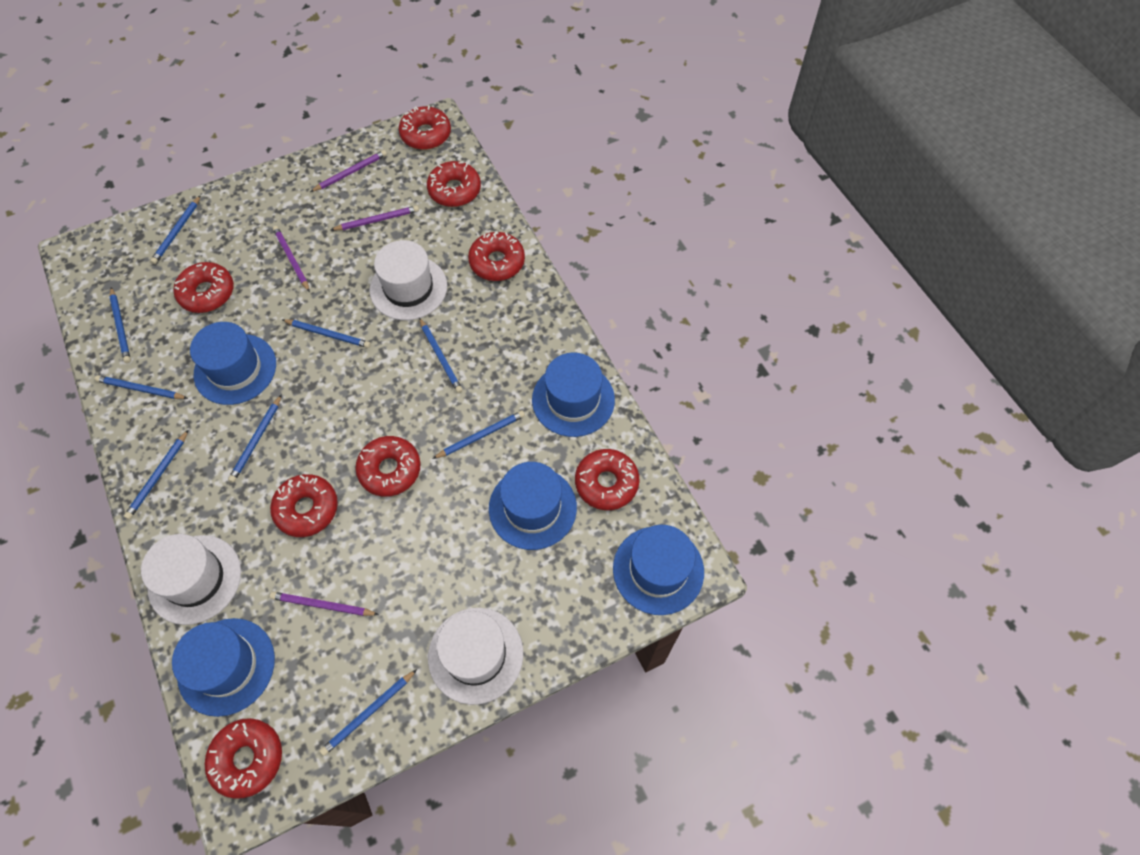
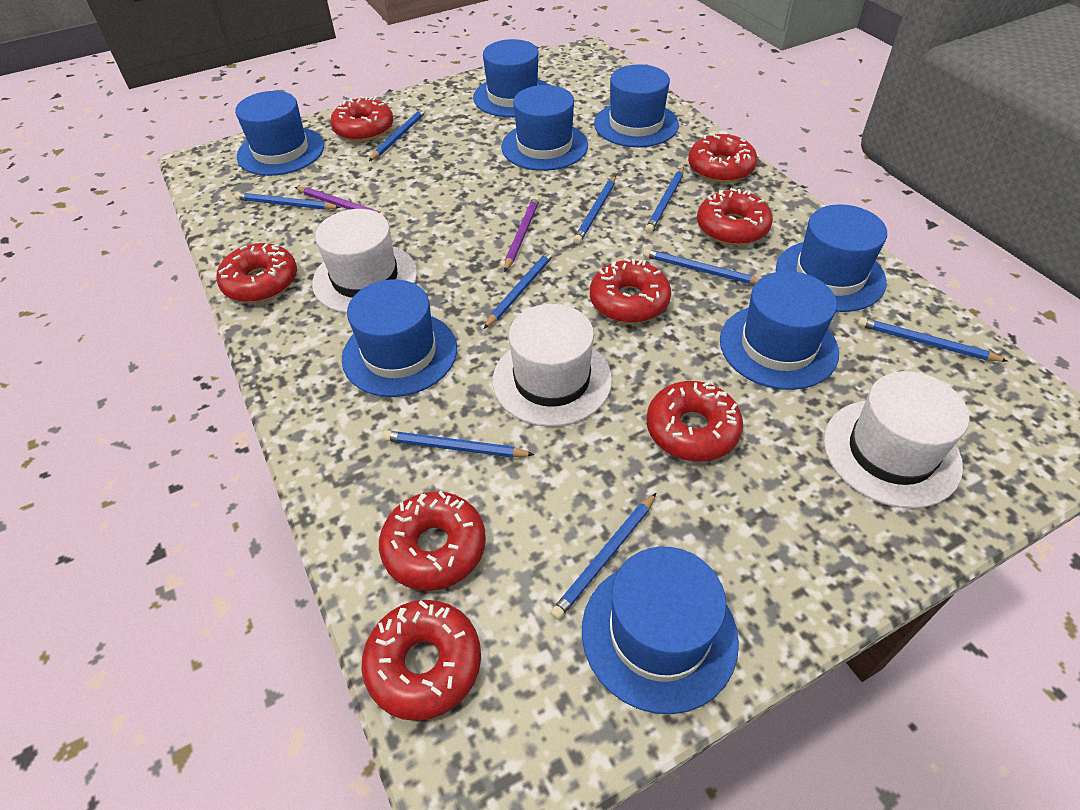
blue hat: [172,618,275,717] [190,322,276,405] [489,462,577,550] [532,353,615,437] [613,525,704,615] = 5 -> [235,91,324,176] [342,279,457,397] [473,39,548,117] [501,85,588,171] [582,547,739,714] [594,64,679,147] [720,271,839,390] [776,204,887,312] = 8
purple pencil: [270,592,379,616] [273,226,310,292] [310,150,387,192] [331,205,419,230] = 4 -> [295,187,386,218] [504,196,540,272] = 2

